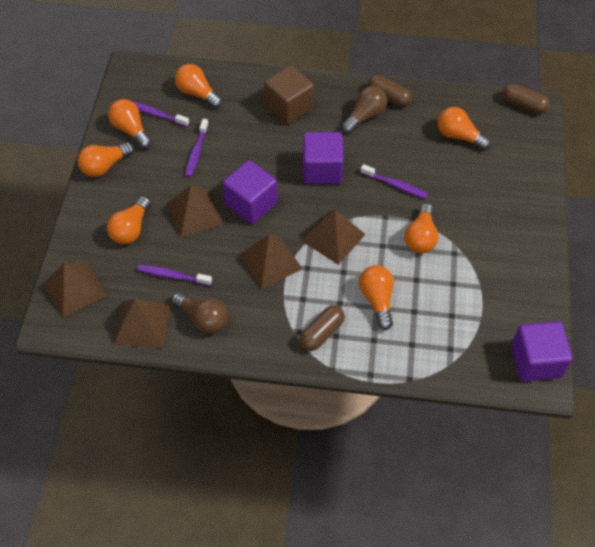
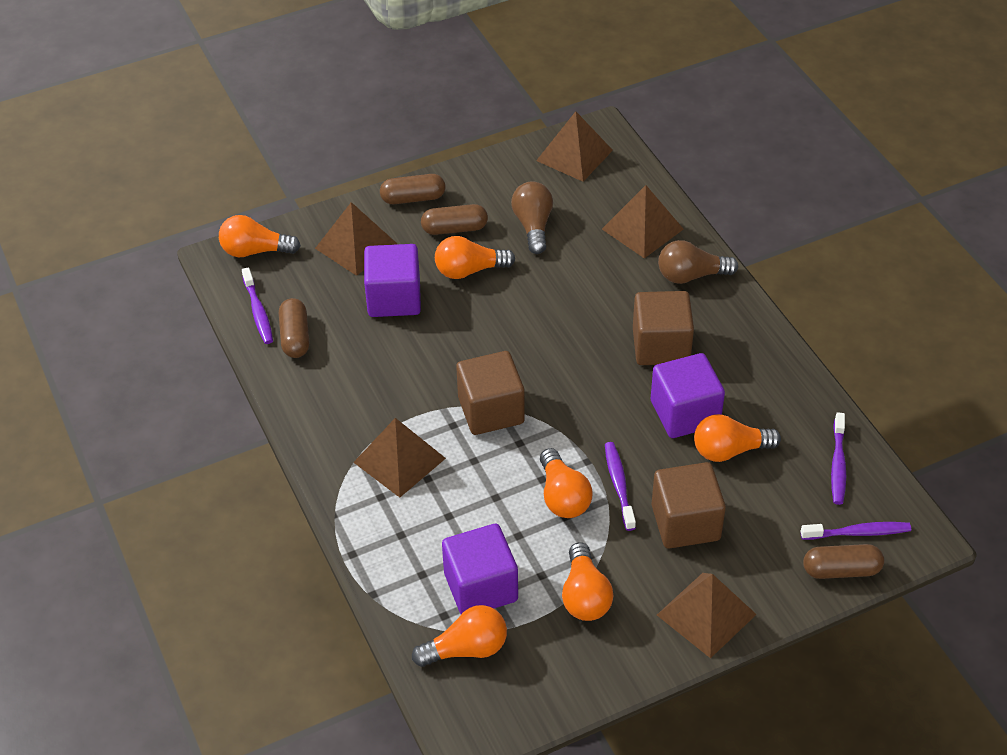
brown capsule: [300,305,345,351] [368,75,412,107] [503,83,550,114] = 3 -> [279,298,309,358] [380,174,445,204] [421,204,488,235] [803,544,884,579] = 4
brown cube: [264,65,314,125] = 1 -> [456,351,525,435] [633,291,694,365] [652,462,726,549] = 3
orange light bulb: [78,142,134,177] [107,197,151,244] [108,99,152,149] [175,64,223,109] [359,265,394,330] [404,203,439,253] [438,107,491,150] = 7 -> [219,215,301,257] [412,605,507,667] [435,236,515,279] [540,448,592,518] [562,542,613,621] [694,414,781,462] = 6

